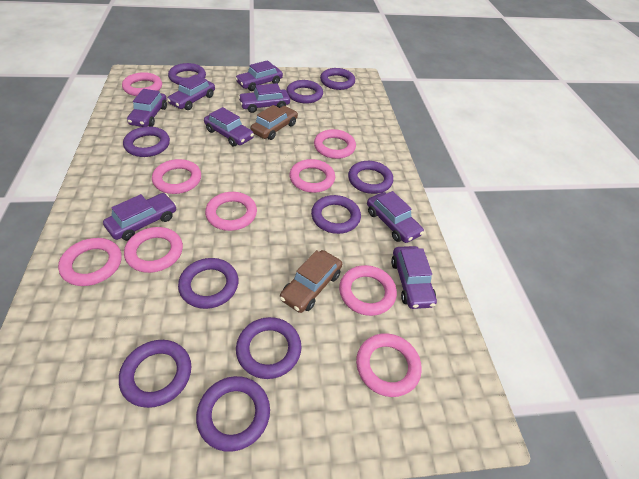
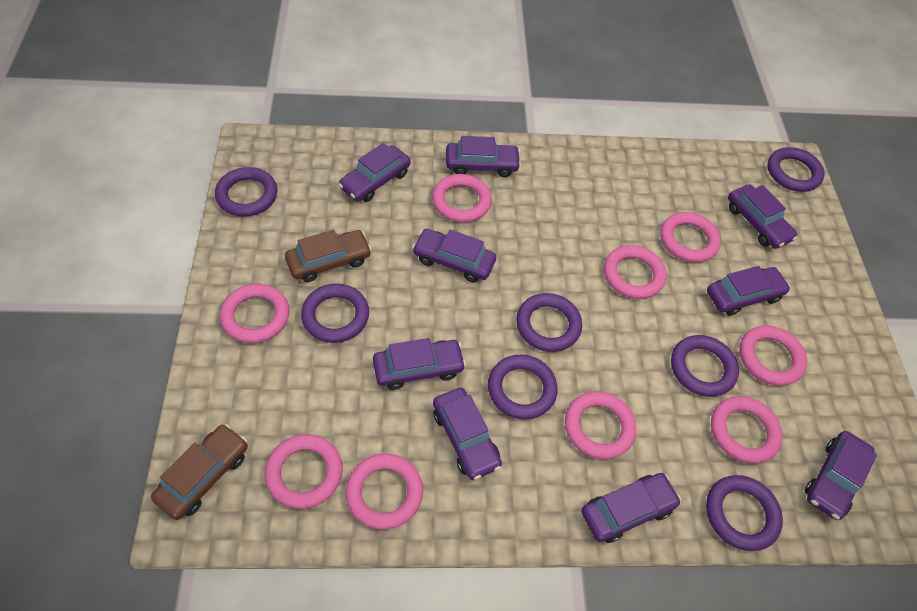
purple car: [103,193,177,241] [127,89,167,127] [167,75,215,110] [204,107,254,147] [235,60,283,91] [238,83,290,113] [367,191,424,243] [391,246,437,309] = 8 -> [338,143,411,202] [373,338,466,390] [412,229,496,282] [433,388,502,480] [446,136,521,177] [581,473,681,543] [707,266,791,316] [728,184,798,249] [805,431,877,520] = 9
purple ring: [119,340,191,408] [123,126,170,157] [168,63,206,85] [178,258,238,309] [196,376,270,452] [236,317,301,379] [286,80,323,104] [311,195,361,234] [320,68,355,90] [348,161,393,194] = 10 -> [215,167,278,217] [301,284,369,343] [488,355,558,420] [516,293,582,352] [671,335,739,397] [706,475,783,551] [767,147,825,192] = 7

